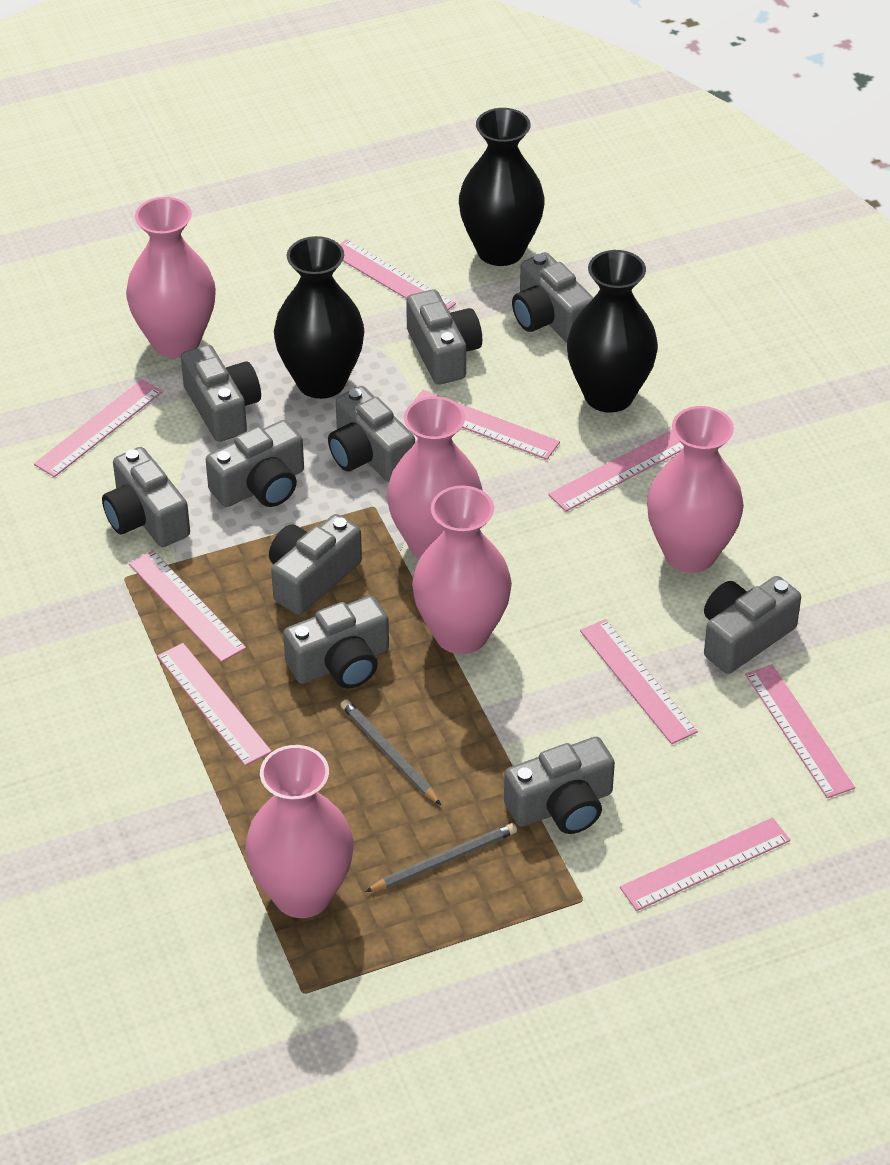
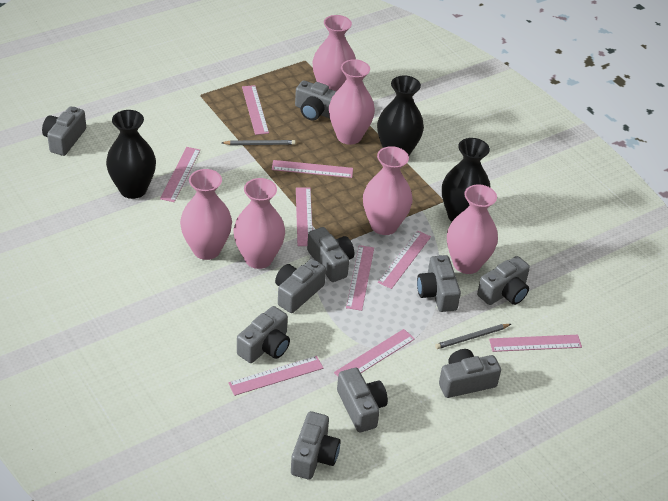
pink vase: [126,197,216,358] [245,745,353,918] [387,396,483,559] [412,485,512,654] [647,406,744,573] = 5 -> [180,169,232,260] [233,178,285,269] [312,15,356,91] [329,59,375,145] [363,146,413,235] [447,184,498,274] = 6

